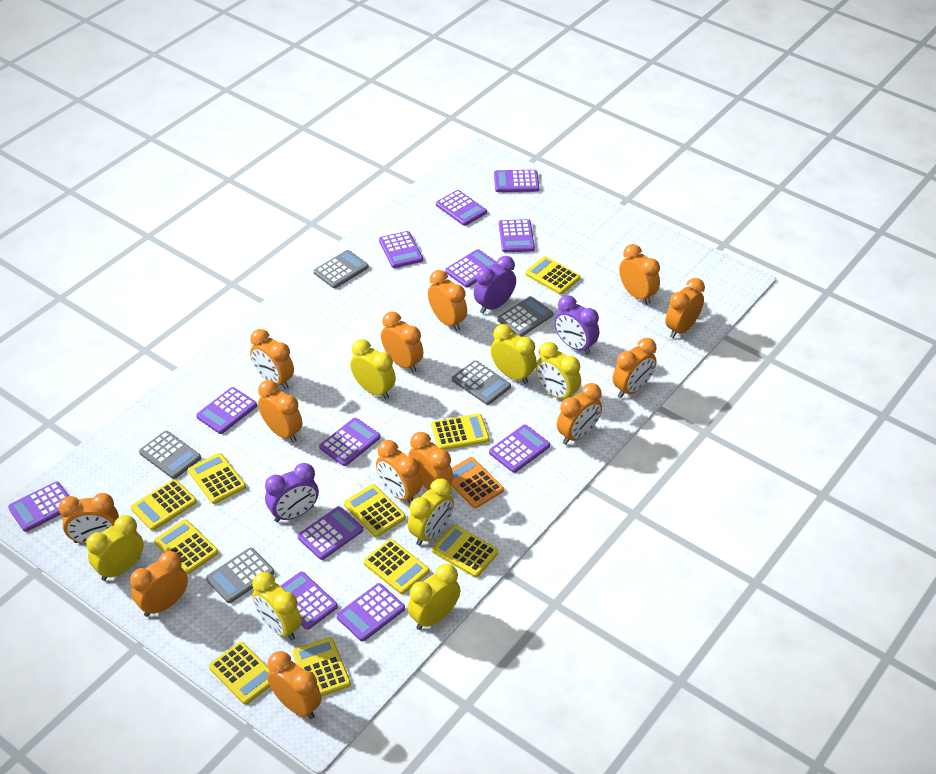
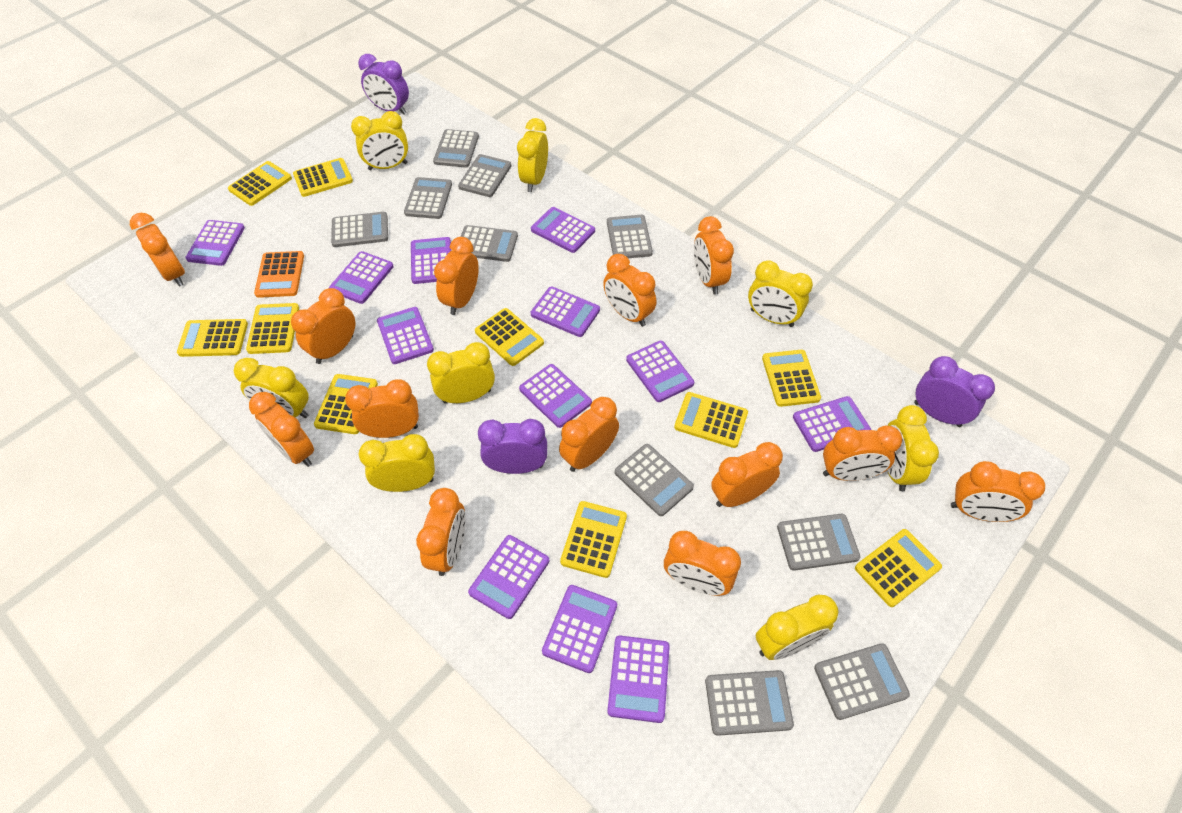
grey calculator: [139,431,201,479] [206,548,274,603] [314,250,369,288] [452,360,511,405] [497,296,553,337] = 5 -> [331,212,388,247] [404,177,452,219] [433,129,479,168] [458,154,511,197] [461,225,518,262] [607,215,653,258] [615,444,694,516] [705,670,794,736] [777,514,860,571] [814,643,910,720] = 10
yellow clock: [86,515,144,581] [252,572,302,640] [350,339,396,399] [408,479,454,546] [408,564,460,630] [491,324,537,384] [535,342,581,399] = 7 -> [234,358,309,418] [351,111,408,170] [359,434,435,492] [427,342,495,404] [517,118,548,192] [748,260,813,327] [756,595,839,660] [887,405,939,491] = 8

